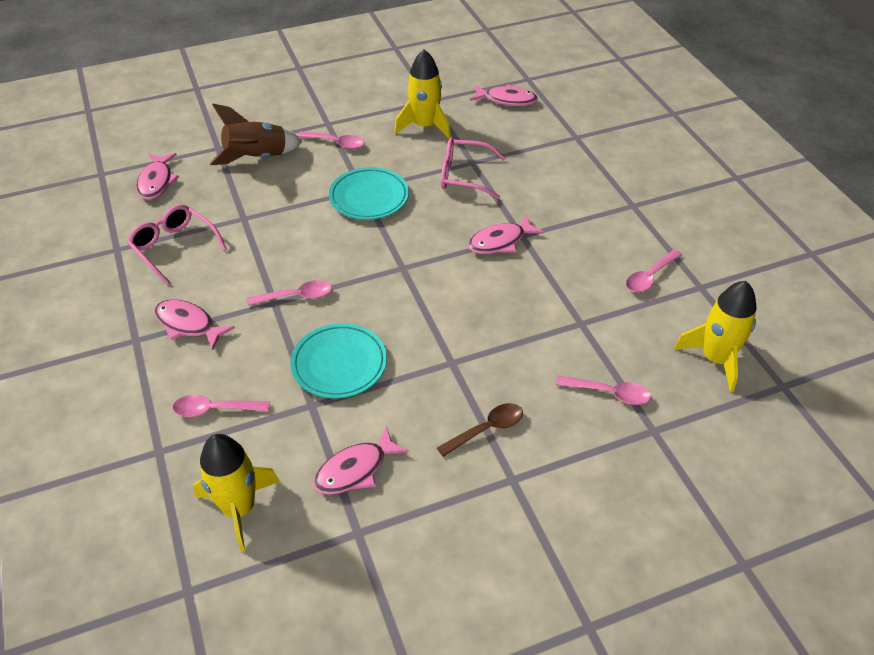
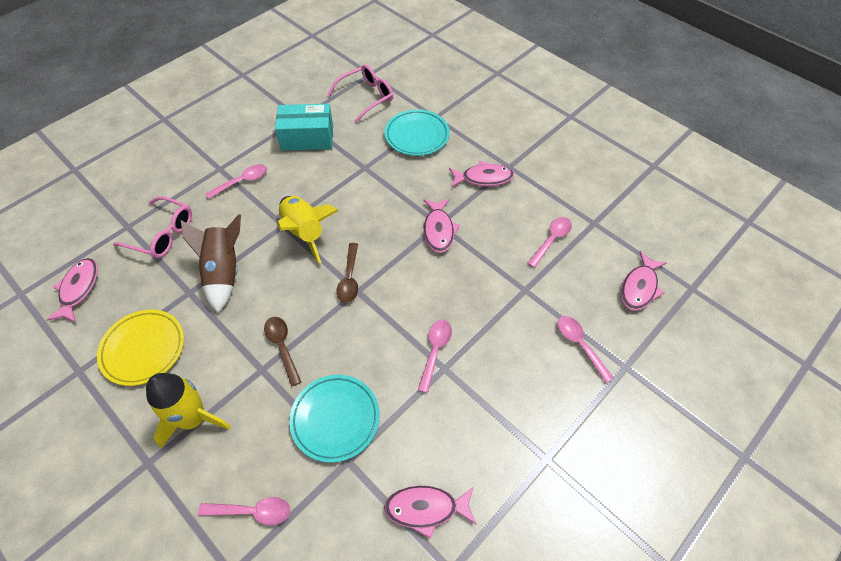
brown spoon: [437,403,523,457] = 1 -> [264,317,301,386] [337,243,358,303] = 2
turquoise box: none = 0 -> [275,104,333,151] = 1
yellow plate: none = 0 -> [97,310,184,386] = 1
yellow rocket: [193,434,280,552] [394,49,451,139] [674,281,757,392] = 3 -> [146,373,231,448] [277,196,339,263] = 2

